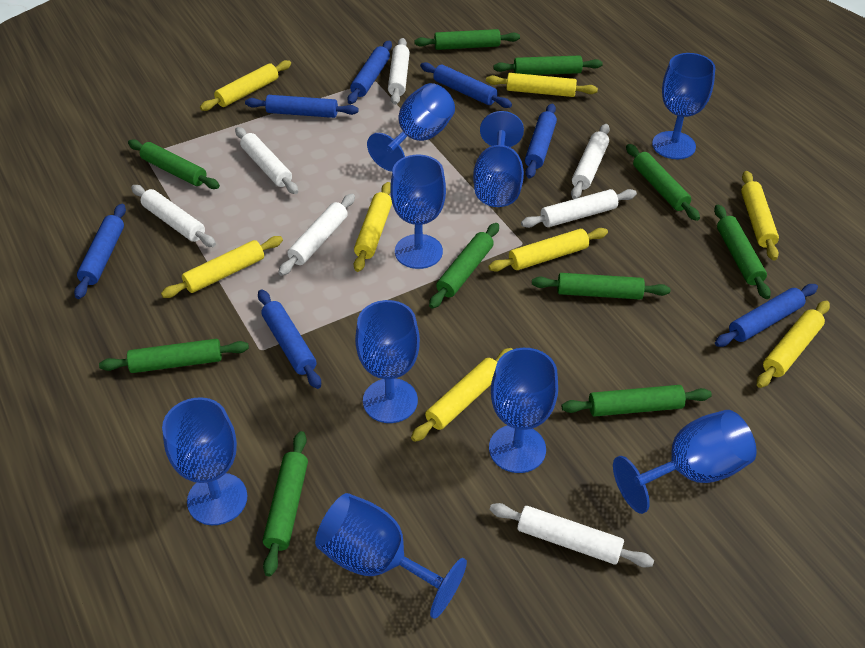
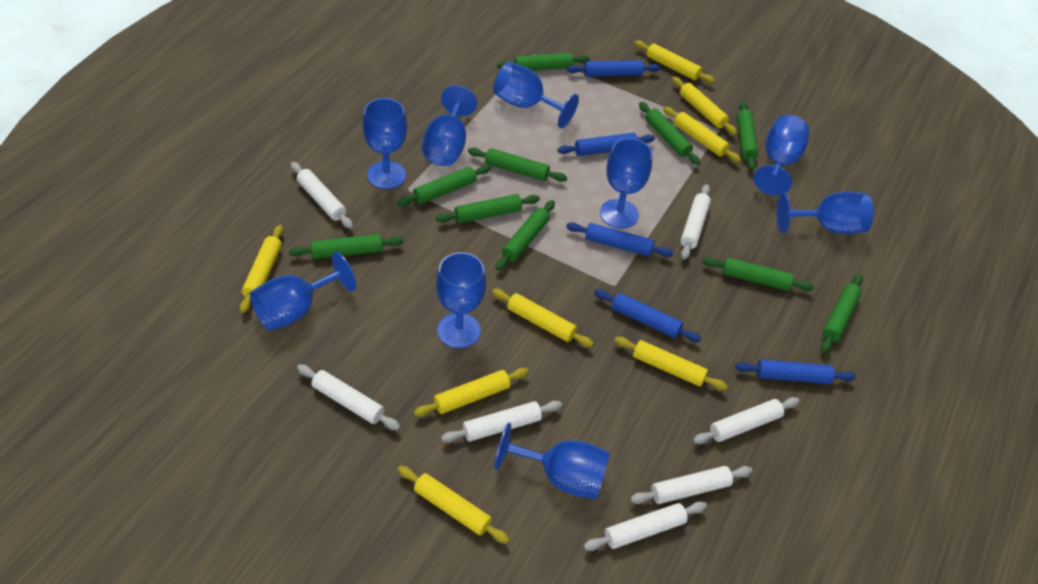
blue rolling pin: [74,204,126,299] [245,95,359,118] [258,289,321,389] [347,41,392,104] [420,62,512,108] [525,104,557,178] [715,284,818,347] = 7 -> [558,133,655,156] [566,222,674,257] [567,60,660,77] [594,289,702,342] [735,359,856,384] = 5

